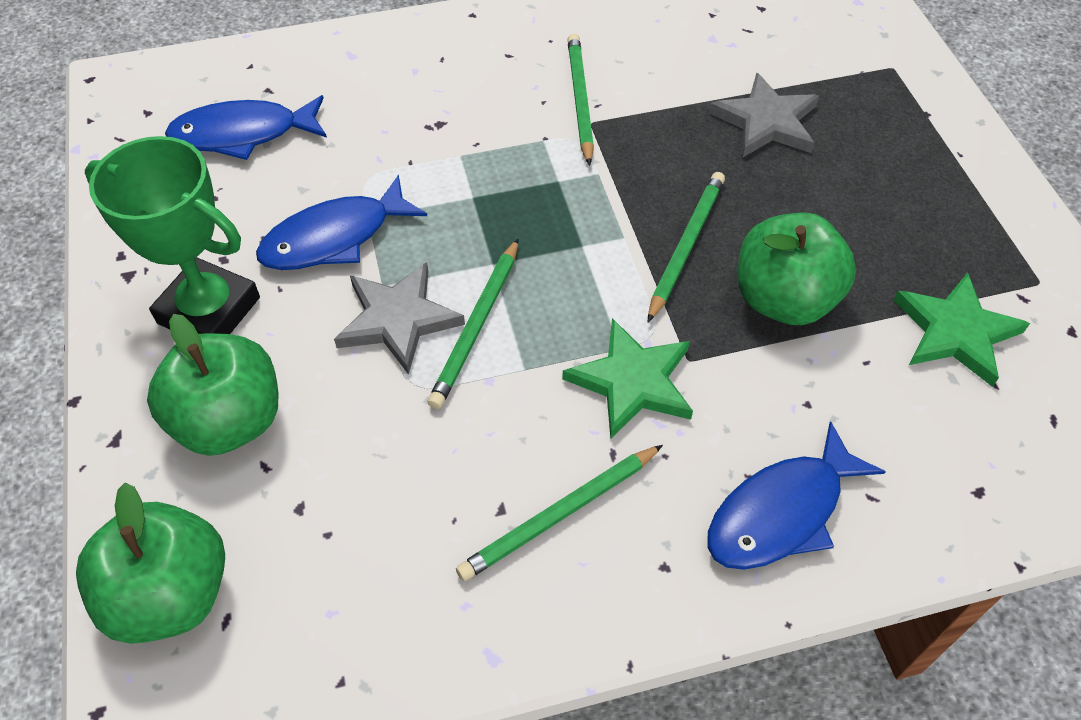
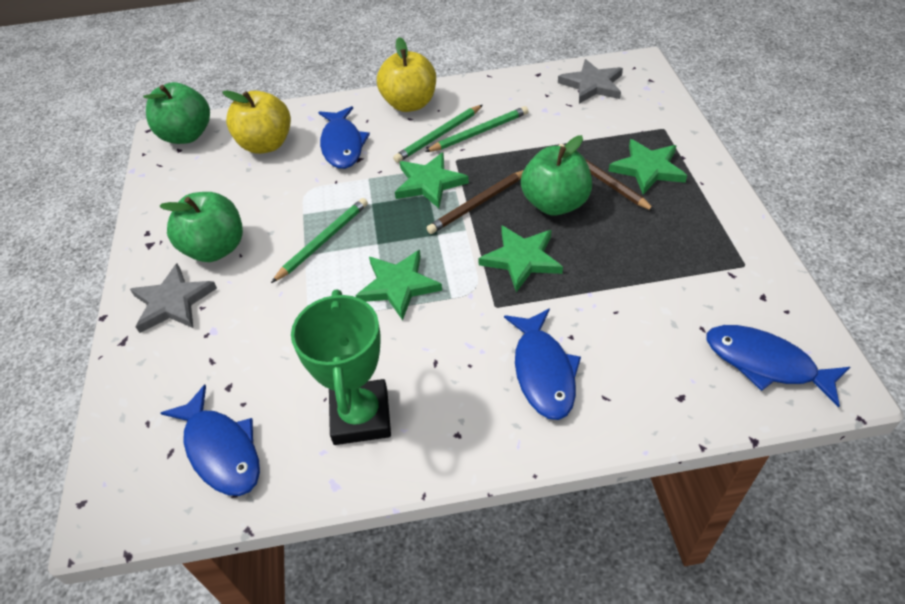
blue fish: [165,95,327,160] [256,175,427,270] [707,421,886,570] = 3 -> [161,385,260,496] [318,106,370,169] [504,309,581,420] [706,325,850,408] = 4
brown pencil: none = 0 -> [427,170,524,234] [558,144,655,211] = 2
green pencil: [428,238,519,409] [456,445,663,581] [567,34,594,166] [648,172,725,322] = 4 -> [271,198,368,283] [393,105,483,163] [425,106,529,152] = 3
green star: [562,318,693,439] [894,272,1030,387] = 2 -> [355,250,442,320] [395,153,469,208] [478,225,563,292] [609,139,687,194] = 4
yellow apple: none = 0 -> [222,90,291,154] [377,37,436,112] = 2

